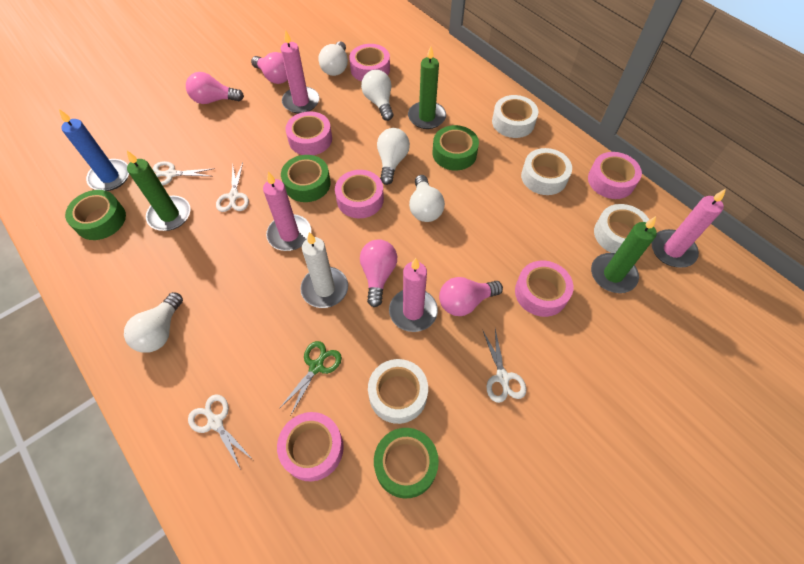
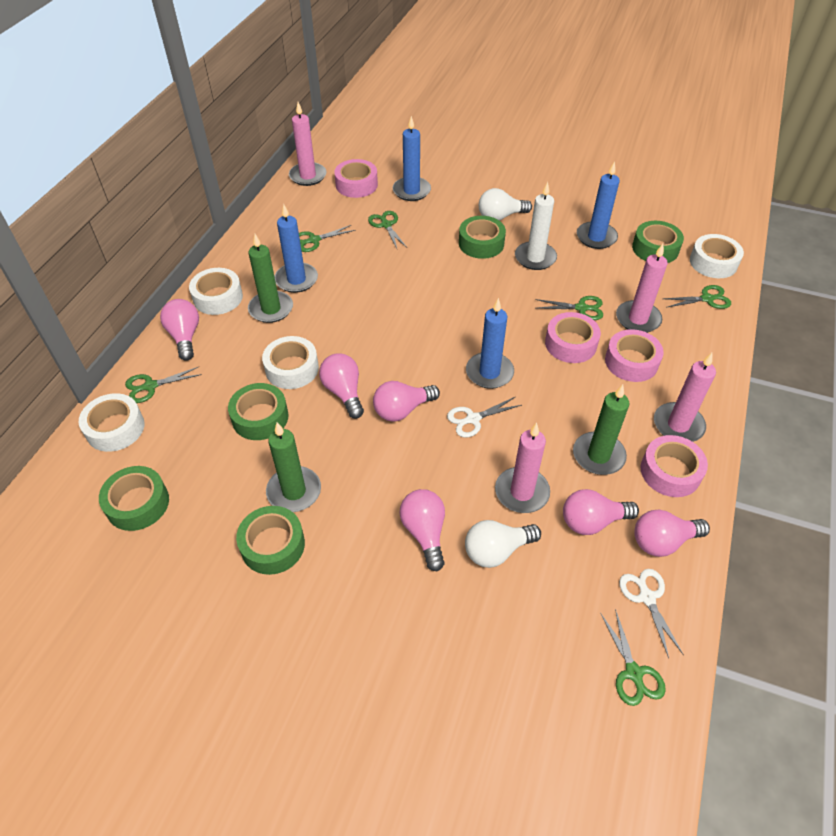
blue candle: [59,109,129,191] = 1 -> [275,204,318,293] [393,116,431,201] [466,298,514,389] [577,161,620,249] = 4
green scissors: [279,341,342,415] = 1 -> [125,367,202,403] [299,225,356,252] [368,211,406,249] [535,296,603,320] [600,609,666,706] [663,285,731,309] = 6
green tape: [65,190,126,240] [281,155,331,202] [374,428,439,499] [433,125,479,171] = 4 -> [99,466,169,531] [228,383,289,440] [236,506,305,575] [459,216,506,259] [632,221,684,263] = 5
pink light bulb: [186,72,244,104] [251,52,288,84] [360,239,397,307] [439,277,503,316] = 4 -> [160,299,199,361] [319,353,364,419] [373,381,440,422] [399,489,445,572] [563,489,639,535] [634,510,710,557] = 6
pink tape: [277,412,344,481] [285,111,332,155] [335,170,384,218] [349,44,390,82] [515,261,574,317] [588,152,642,199] = 6 -> [334,159,378,198] [545,312,601,363] [605,329,664,382] [640,435,708,497] = 4
white light bulb: [124,292,183,353] [318,41,348,76] [361,70,394,121] [377,128,410,185] [409,175,445,222] = 5 -> [465,520,541,568] [479,188,532,221] = 2
white scissors: [153,161,215,185] [188,394,252,470] [216,163,249,212] [483,329,526,403] = 4 -> [447,397,522,438] [619,569,684,658] = 2

